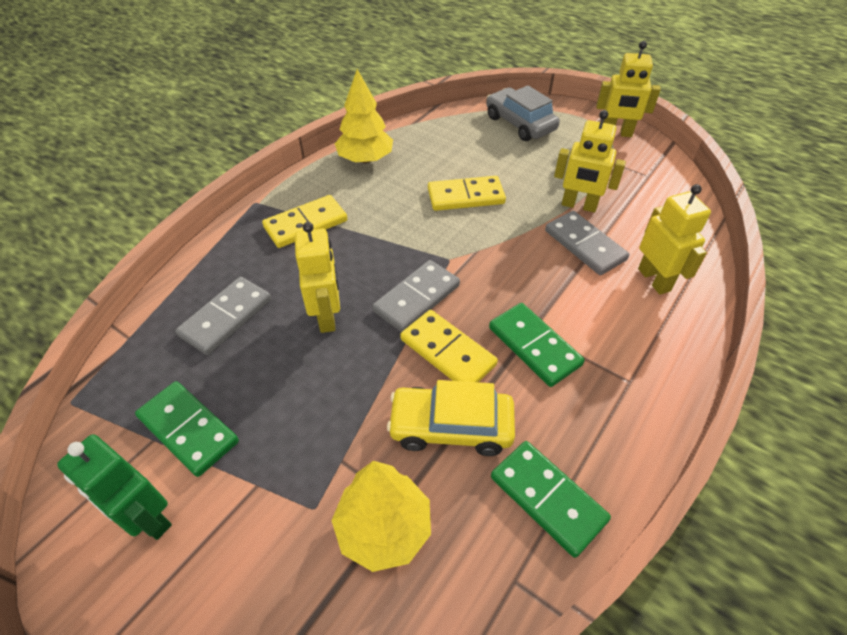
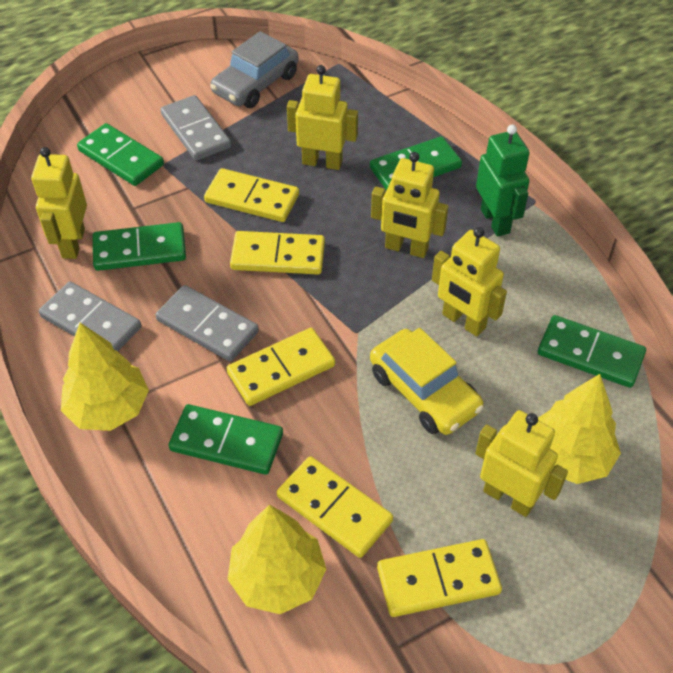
green domino: [135,381,239,477] [489,303,585,387] [491,441,611,558] = 3 -> [77,123,164,186] [93,222,186,271] [169,404,283,475] [370,136,462,190] [538,315,646,388] = 5
yellow domino: [262,195,347,248] [400,310,498,382] [428,176,506,211] = 3 -> [204,168,299,222] [227,328,335,406] [230,231,325,274] [277,456,393,558] [377,539,502,617] = 5
yellow robot: [295,222,340,333] [554,110,626,212] [596,41,661,137] [638,184,711,295] = 4 -> [31,147,87,259] [287,65,358,170] [371,152,448,258] [432,227,507,337] [475,410,568,517] = 5
yellow tree: [331,461,431,572] [335,69,393,163] = 2 -> [61,323,149,431] [227,505,326,614] [538,374,621,484] = 3

